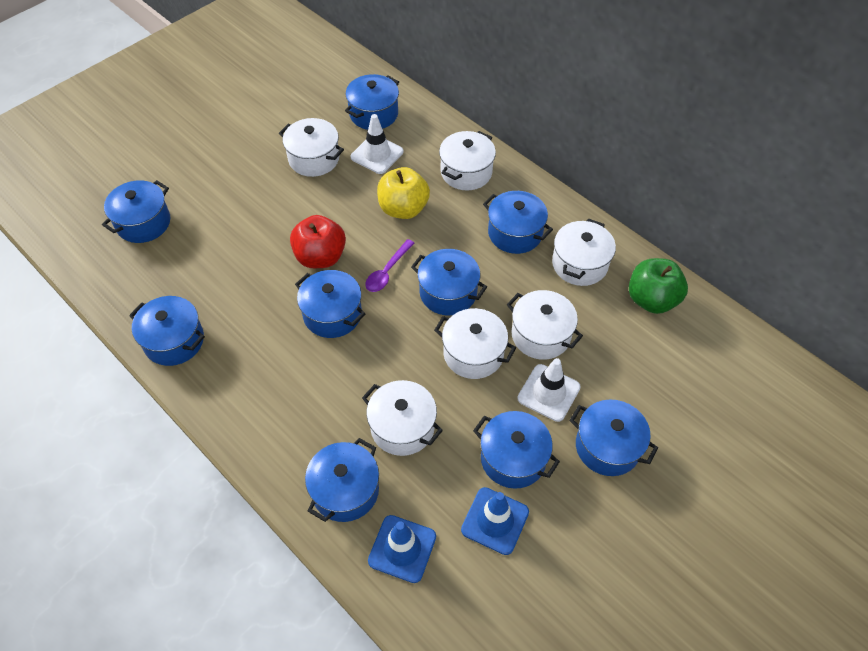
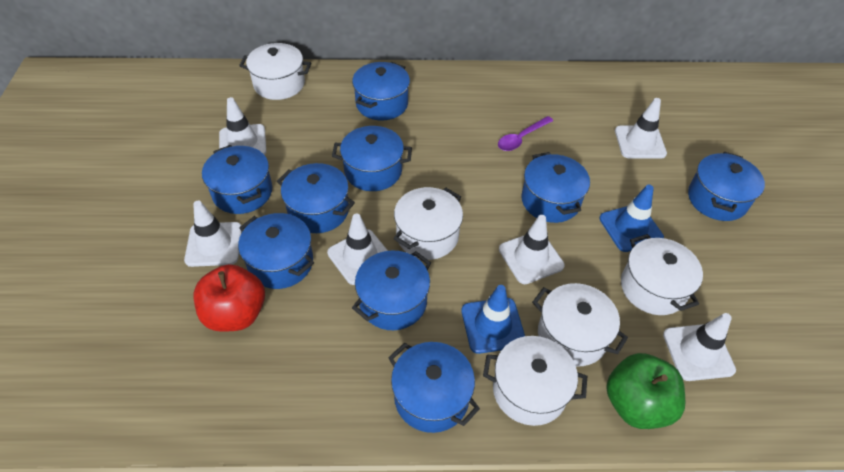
white pot: [279,118,344,177] [362,380,443,456] [434,308,516,379] [439,131,496,190] [507,290,583,360] [552,218,616,286] = 6 -> [239,43,311,100] [394,187,463,260] [483,336,587,426] [532,283,628,367] [621,234,703,315] = 5
white traffic cone: [351,114,404,174] [517,358,581,422] = 2 -> [184,201,242,267] [219,97,266,155] [327,214,388,285] [499,215,565,284] [615,98,667,159] [663,313,736,381] = 6
yellow apple: [377,167,430,219] = 1 -> none = 0

